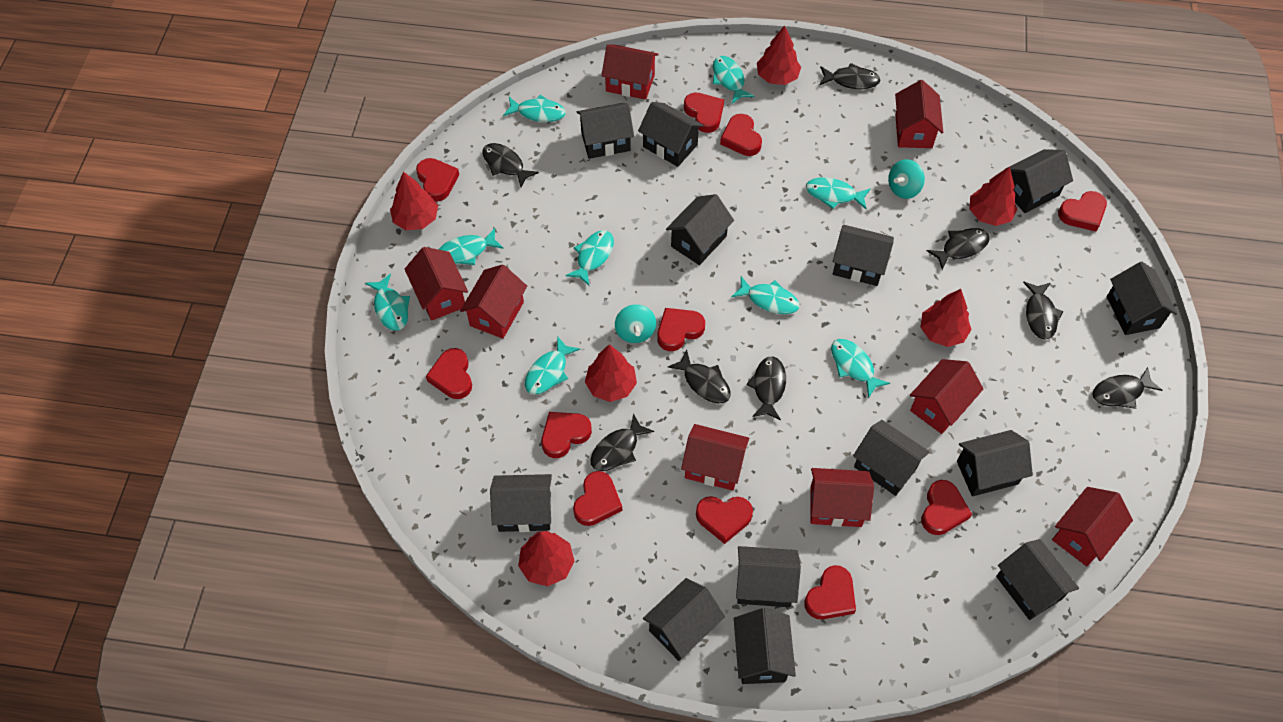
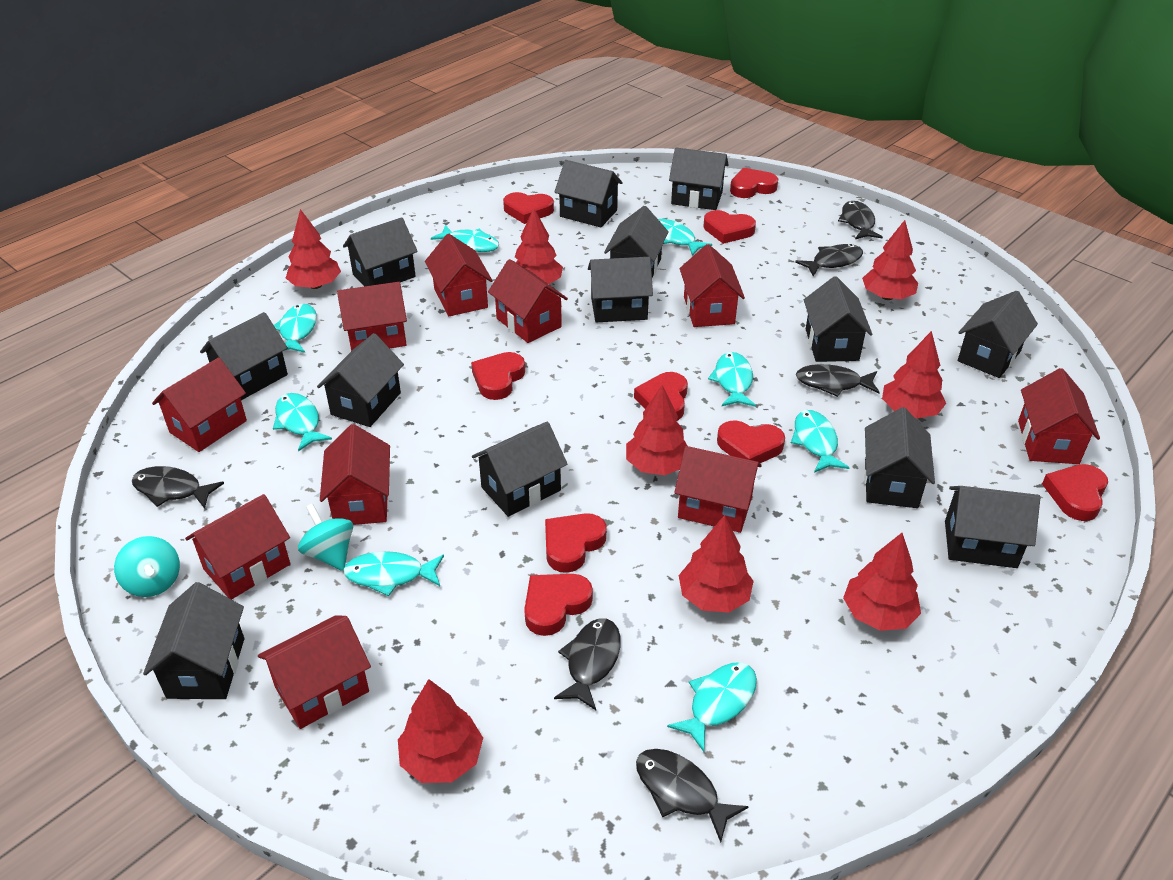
black fish: [482,143,539,187] [591,413,654,471] [667,350,731,403] [747,356,786,420] [819,63,880,89] [927,228,990,270] [1023,282,1063,339] [1092,367,1162,409] = 8 -> [132,466,224,509] [554,618,621,710] [636,749,749,842] [795,244,863,276] [796,364,880,397] [838,201,883,239] = 6
red heart: [416,158,459,202] [426,348,472,399] [541,412,592,458] [573,471,622,526] [658,308,705,351] [684,92,724,133] [696,496,753,544] [720,114,762,156] [804,565,856,620] [921,480,972,535] [1058,191,1107,231] = 11 -> [471,352,525,400] [503,192,554,224] [524,574,593,636] [545,513,607,573] [634,372,688,421] [703,210,756,244] [717,420,785,463] [730,168,778,198] [1042,464,1108,521] = 9
red house: [404,247,468,321] [460,264,527,339] [601,44,659,100] [681,424,749,491] [810,468,874,527] [895,80,943,148] [910,359,984,434] [1052,487,1133,566] = 8 -> [152,357,247,452] [185,494,290,600] [258,615,371,729] [320,424,390,525] [337,282,407,351] [425,234,493,317] [488,259,568,343] [674,446,762,533] [680,244,745,327] [1018,368,1100,464] = 10
red tree: [390,172,438,230] [518,531,575,586] [585,344,637,402] [757,25,801,85] [920,289,972,347] [969,166,1017,226] = 6 -> [286,209,341,289] [398,679,483,783] [515,208,563,284] [626,385,688,475] [679,515,754,613] [843,533,921,631] [862,220,918,300] [882,331,946,418] = 8
turquoise fish: [365,274,410,331] [438,228,503,265] [503,95,566,122] [525,336,580,395] [566,230,614,286] [713,56,754,103] [731,276,800,314] [806,177,871,209] [831,339,890,398] = 9 -> [273,393,332,452] [274,304,317,353] [343,551,444,596] [431,225,499,252] [658,219,712,256] [667,663,757,752] [708,352,756,407] [791,410,850,473] = 8

